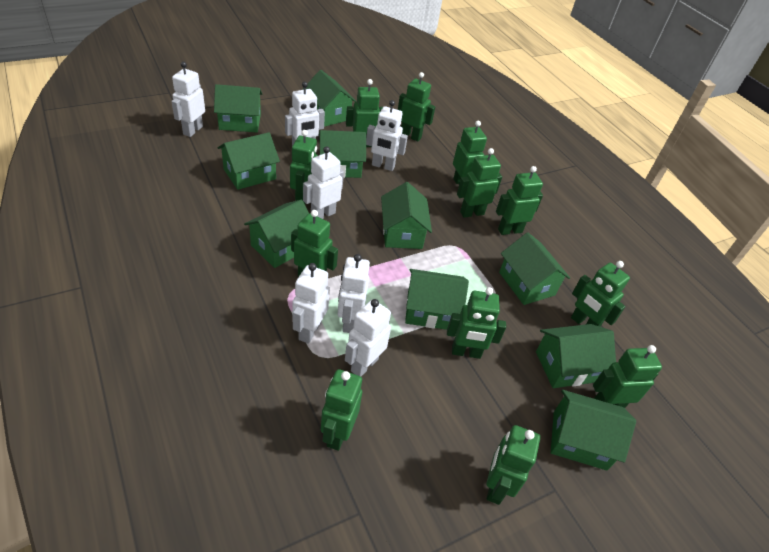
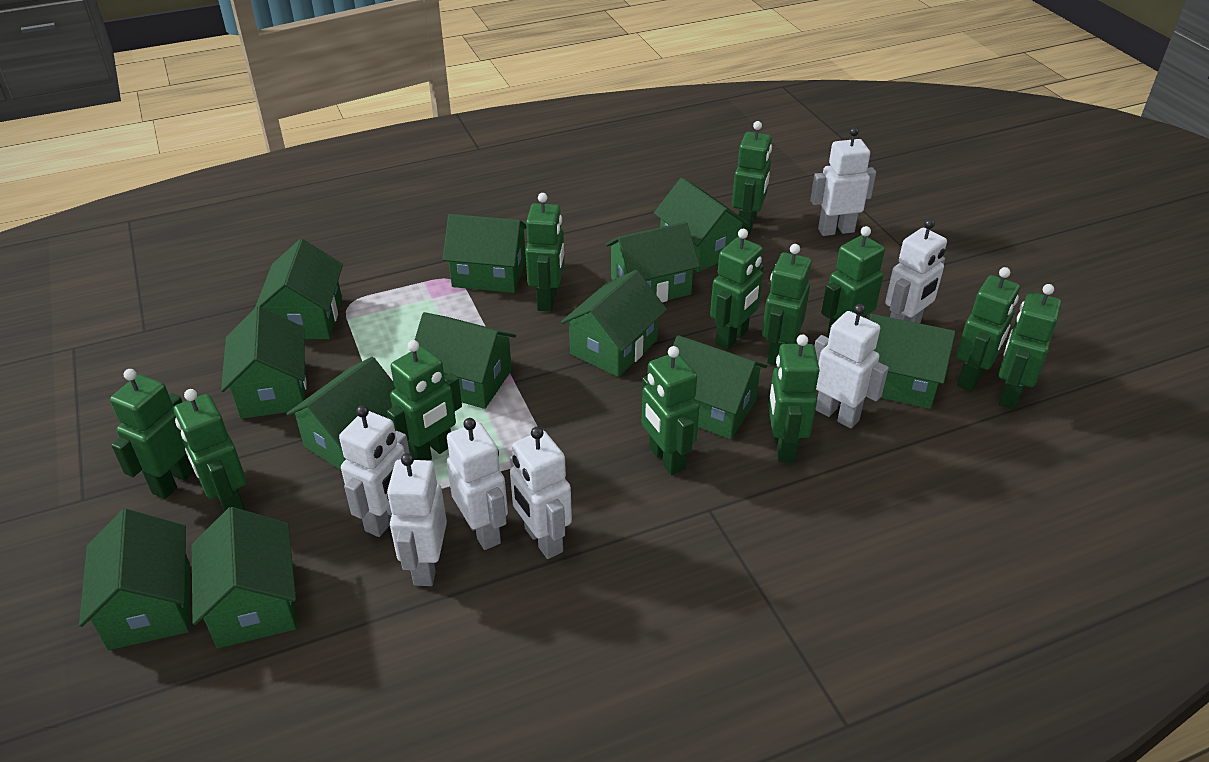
green house: [214,84,262,132] [218,132,280,190] [244,200,309,268] [303,70,357,127] [319,130,366,178] [381,182,432,249] [405,269,469,330] [499,232,570,305] [536,324,616,388] [551,390,636,470] = 10 -> [79,509,190,650] [192,507,296,648] [221,306,307,419] [255,239,343,339] [286,357,396,470] [415,312,516,409] [442,214,527,293] [561,270,667,377] [605,222,700,303] [654,178,749,272] [673,335,767,439] [869,314,956,409] = 12

